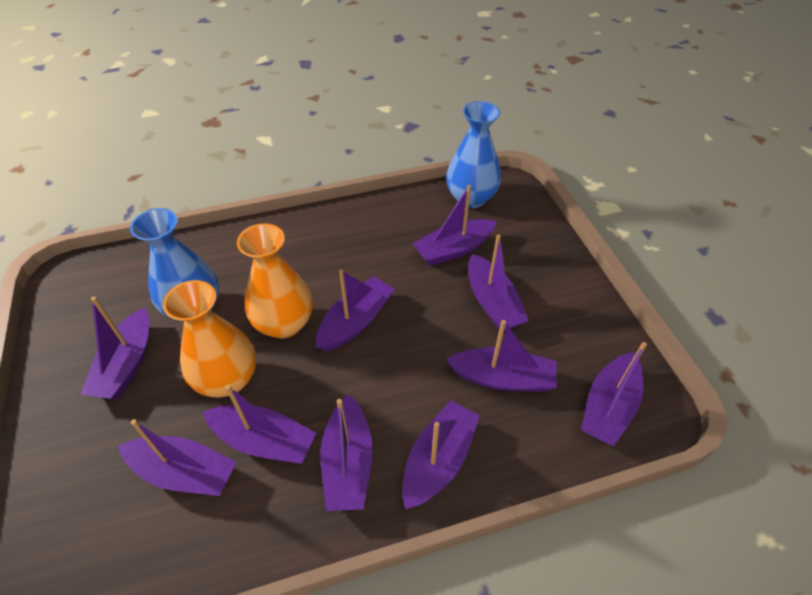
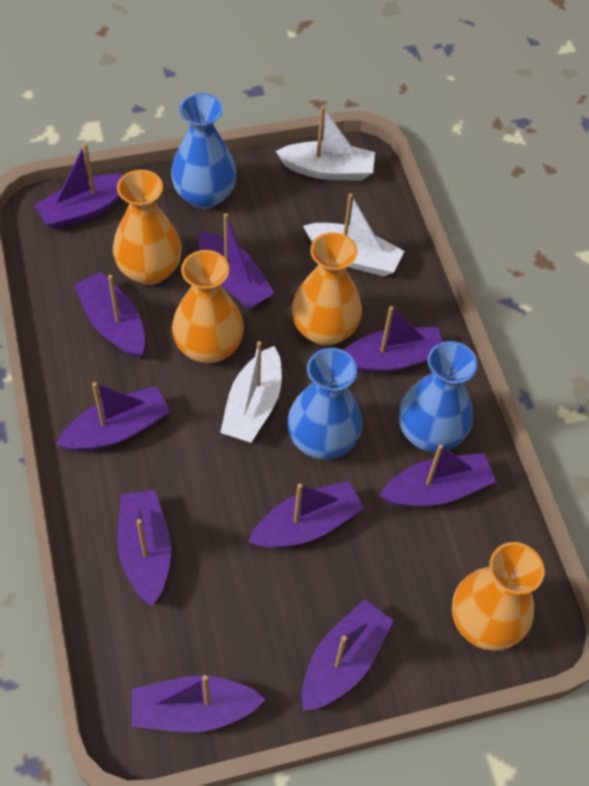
blue vase: [130,208,219,321] [446,101,501,208] = 2 -> [171,93,237,209] [288,348,362,459] [399,341,477,452] = 3
orange vase: [163,280,256,398] [237,223,312,338] = 2 -> [113,170,182,285] [172,250,244,363] [292,232,362,345] [452,542,545,651] = 4
white boat: none = 0 -> [220,341,282,443] [276,106,375,181] [303,193,404,277] = 3

